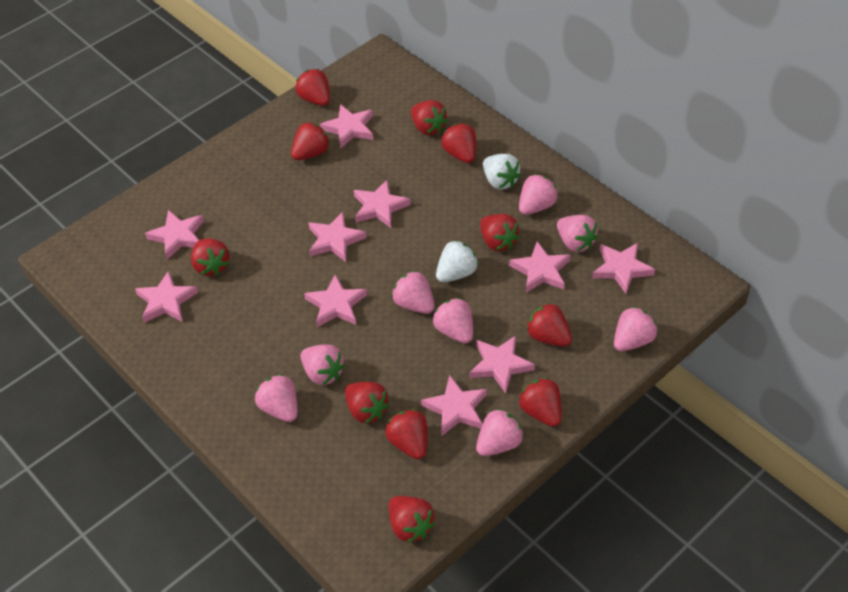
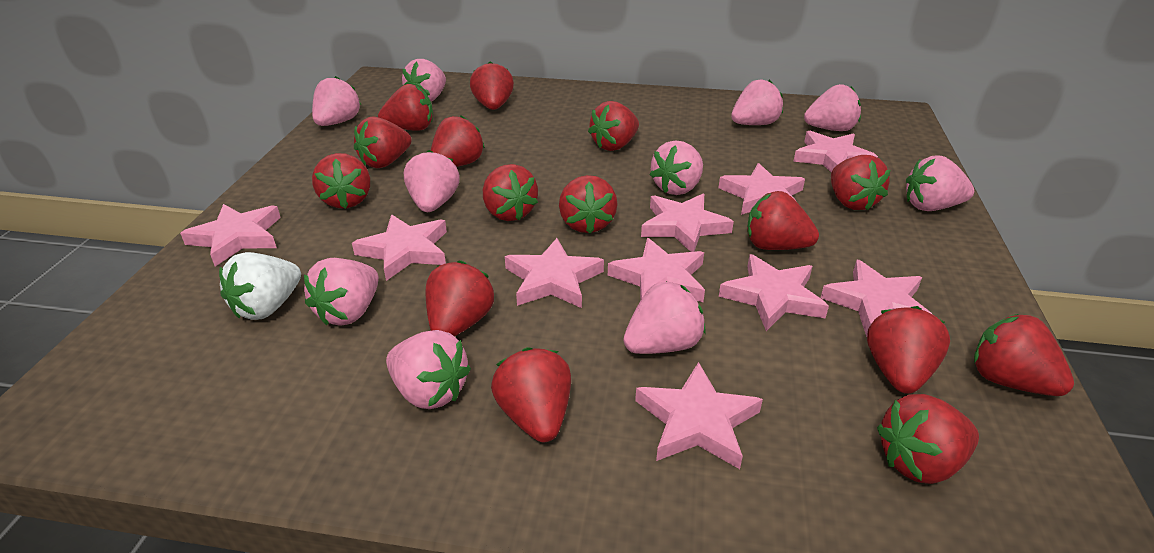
pink strawberry: [255,374,298,422] [300,344,345,385] [392,270,435,314] [433,298,473,344] [476,408,524,456] [519,174,558,215] [557,215,598,252] [614,306,657,351] = 8 -> [304,258,379,326] [312,76,361,126] [386,330,471,409] [402,59,446,101] [404,150,460,212] [623,282,705,354] [650,140,703,195] [731,79,783,125] [804,84,861,131] [906,155,974,211] = 10
red strawberry: [191,238,229,276] [291,122,330,160] [296,69,330,106] [345,382,390,423] [385,409,428,459] [389,496,435,543] [411,100,448,135] [441,123,476,163] [480,214,520,251] [518,378,562,427] [526,302,572,347] = 11 -> [312,153,370,209] [354,117,412,168] [378,84,433,131] [426,260,494,336] [431,115,485,167] [470,62,514,110] [483,164,538,221] [491,347,571,442] [559,175,618,234] [588,101,639,151] [747,191,819,250] [831,155,890,210] [867,306,950,394] [877,394,979,484] [974,314,1074,396] = 15
white strawberry: [436,240,479,282] [483,154,521,190] = 2 -> [219,252,301,320] = 1

